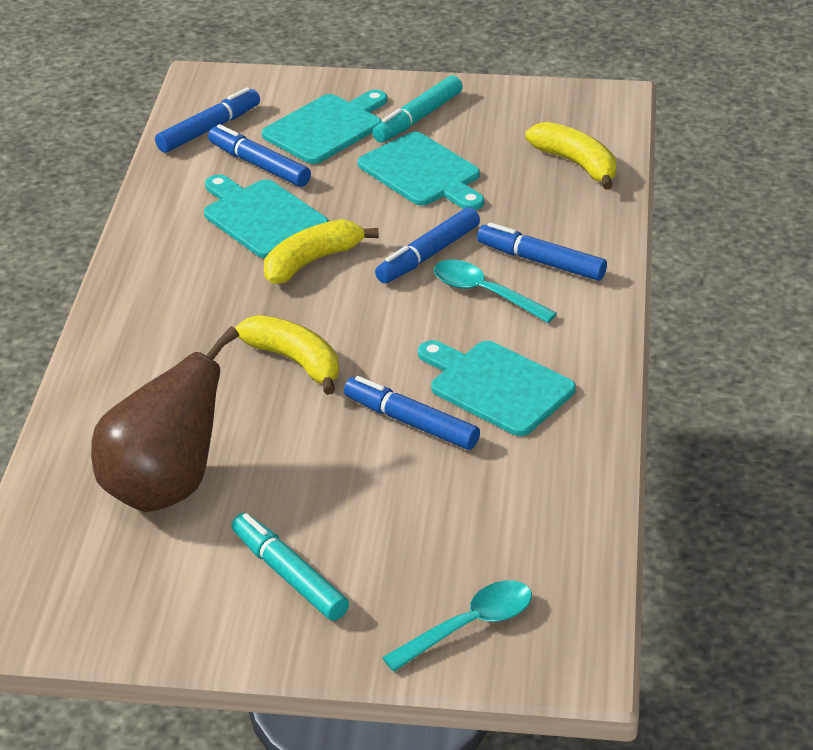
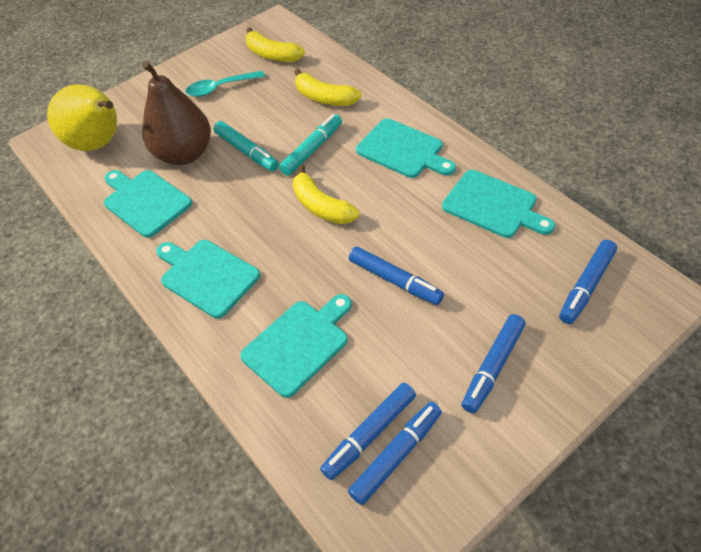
turquoise cutting board: [204,174,328,258] [262,90,387,164] [358,132,484,210] [418,340,576,436] = 4 -> [104,170,192,238] [156,240,260,318] [240,294,352,398] [356,118,456,178] [442,170,555,238] = 5
turquoise spoon: [382,580,532,672] [434,260,557,323] = 2 -> [186,71,265,97] = 1
yellow pear: none = 0 -> [47,84,117,151] = 1

